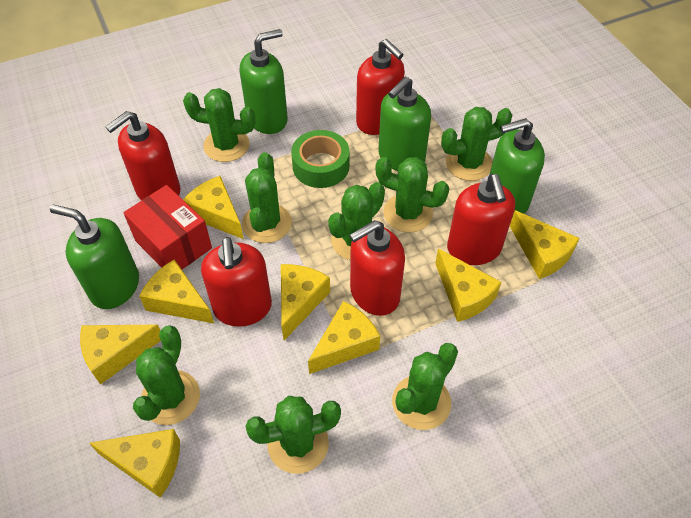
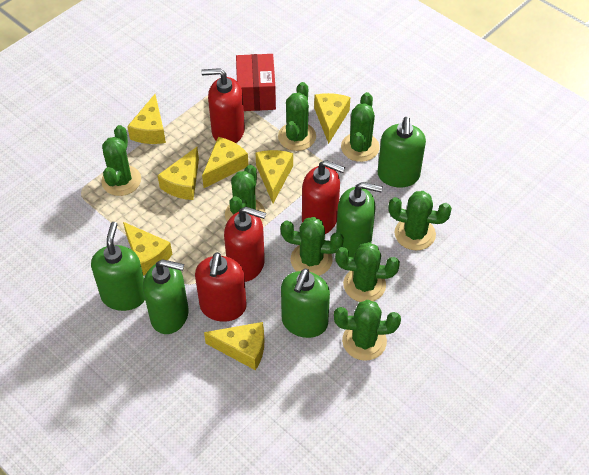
green soap dispenser: [50,205,139,309] [240,29,288,134] [378,77,431,171] [490,118,545,214] = 4 -> [91,222,145,311] [143,259,189,334] [281,268,330,338] [336,182,383,258] [378,117,426,187] = 5
green tape: [291,130,350,188] = 1 -> none = 0
red soap dispenser: [105,111,180,200] [201,237,272,327] [349,220,405,316] [356,39,405,135] [447,174,515,265] = 5 -> [195,252,246,322] [201,68,245,143] [224,207,266,282] [302,160,345,234] = 4
yellow cheese: [80,324,161,385] [89,429,180,498] [139,260,214,323] [183,176,244,239] [281,264,330,340] [308,301,380,374] [435,248,501,322] [510,210,580,279] = 8 -> [123,222,173,276] [127,94,166,144] [157,147,199,200] [202,137,248,188] [204,322,264,370] [255,150,293,203] [314,93,350,144] = 7

